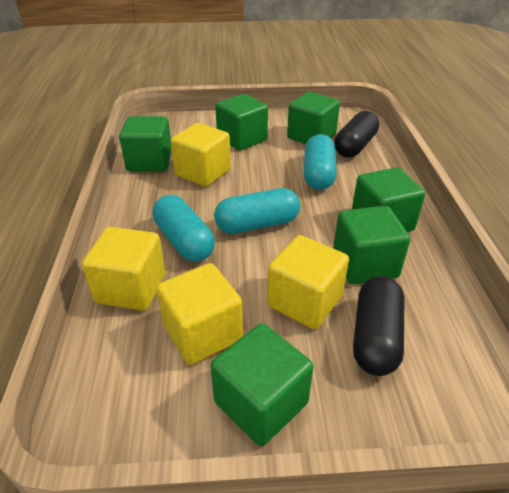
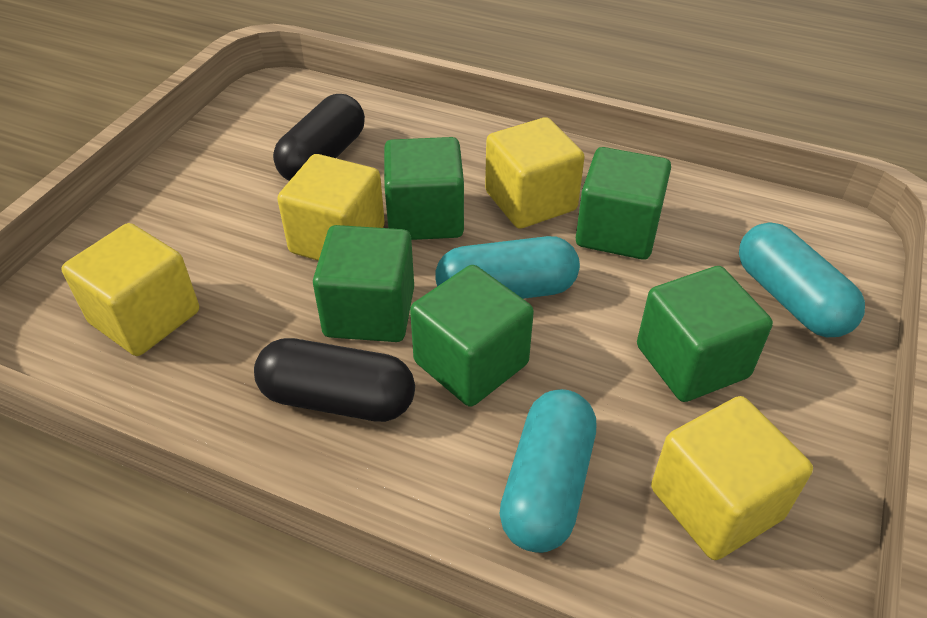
green cube: [119,116,172,172] [210,324,314,446] [215,94,268,151] [287,92,340,144] [333,206,410,284] [352,167,425,232] = 6 -> [313,225,414,342] [384,137,464,240] [410,265,534,407] [576,147,671,260] [637,266,773,402] = 5

